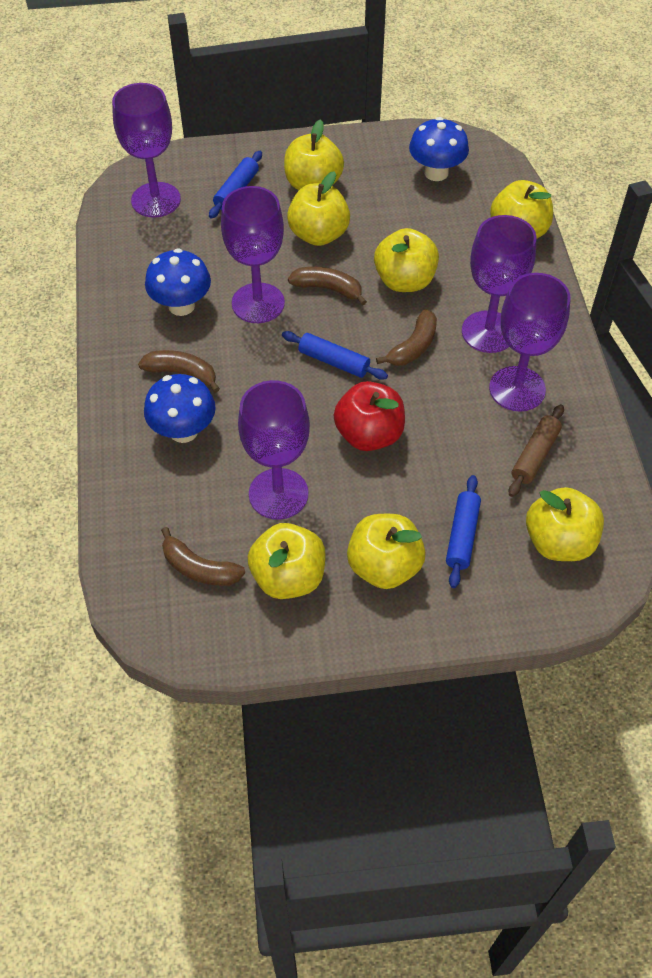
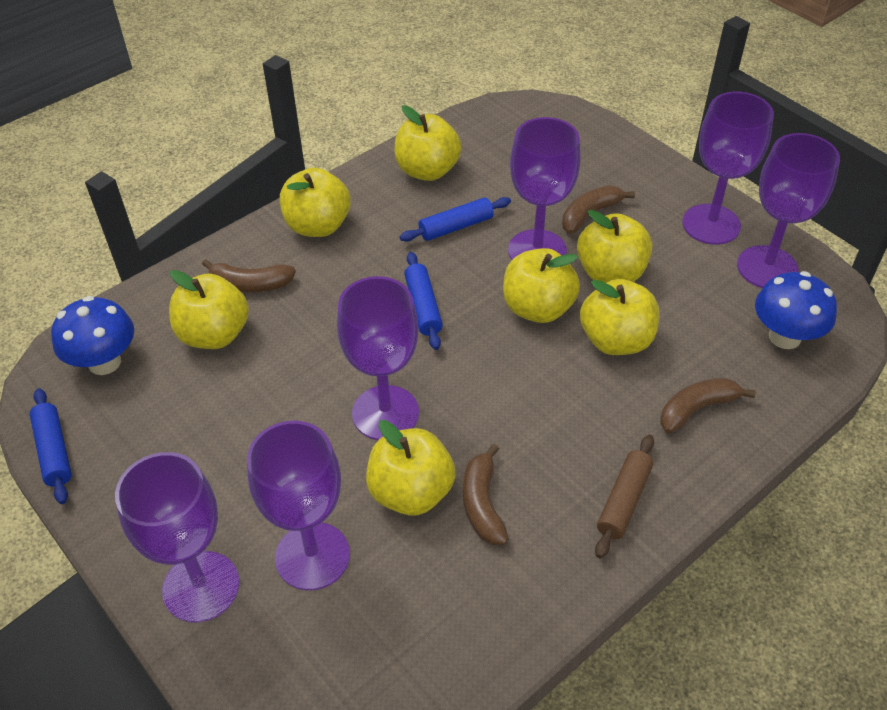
blue mushroom: [144,374,216,443] [145,248,211,316] [409,117,469,181] = 3 -> [51,296,134,375] [755,271,837,349] = 2
purple goblet: [112,83,181,218] [221,186,285,323] [238,380,310,520] [462,215,536,353] [489,273,571,412] = 5 -> [115,452,240,622] [247,421,350,590] [337,276,419,440] [508,117,581,260] [682,92,774,245] [737,133,840,288] = 6
red apple: [334,381,405,451] = 1 -> none = 0

